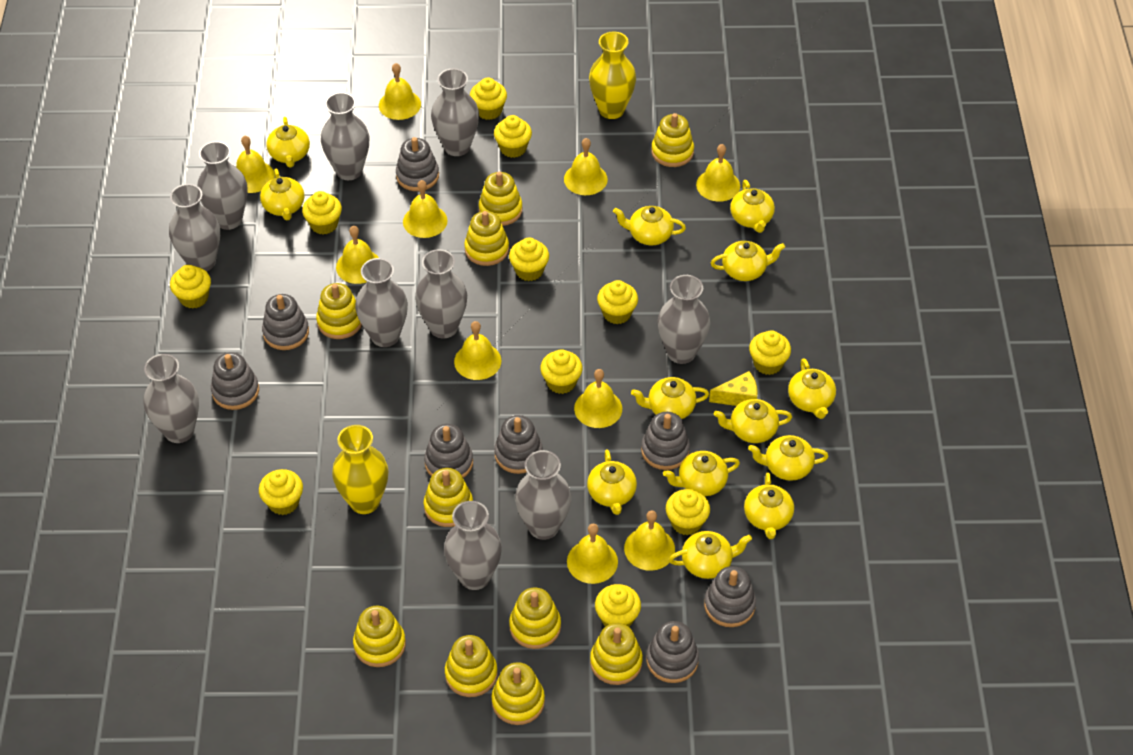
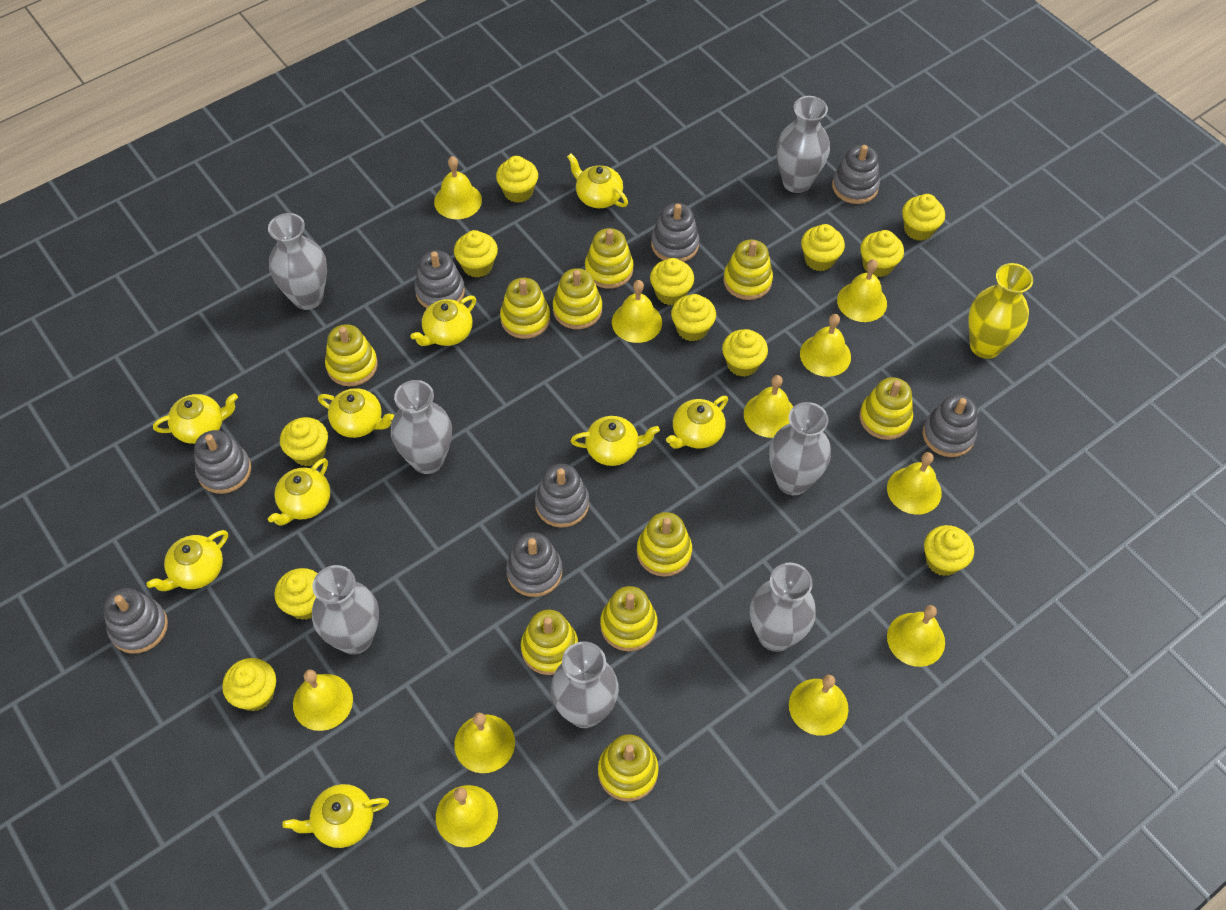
grey vase: [144,354,199,443] [169,184,220,272] [197,141,248,230] [321,92,369,180] [355,258,408,347] [415,249,467,339] [431,68,479,156] [444,501,502,590] [515,450,572,540] [657,275,710,364] = 10 -> [268,213,327,310] [312,565,379,655] [391,380,452,474] [551,642,619,728] [750,563,816,652] [769,402,831,495] [777,96,830,193] = 7
yellow bell: [236,136,275,193] [336,226,379,284] [379,63,421,120] [403,180,447,238] [454,321,501,380] [564,138,608,195] [567,524,618,584] [574,369,622,428] [624,510,675,571] [696,144,740,202] = 10 -> [293,670,353,731] [434,156,482,219] [436,785,498,847] [454,713,515,773] [612,280,662,343] [744,375,793,438] [789,675,849,736] [800,314,851,377] [837,259,887,322] [887,452,942,515] [887,605,945,667] = 11
yellow cheese: [709,371,758,406] = 1 -> none = 0
yellow cupcake: [170,265,211,309] [259,469,303,515] [302,191,342,235] [470,78,507,120] [494,115,532,158] [509,237,549,281] [540,349,582,394] [595,584,641,627] [597,280,638,324] [666,489,710,535] [749,330,791,375] = 11 -> [222,658,276,711] [275,568,318,620] [280,417,328,466] [454,230,498,278] [496,156,538,203] [650,258,694,305] [671,294,716,342] [722,329,768,377] [801,224,845,271] [860,230,904,277] [902,194,945,241] [924,525,974,576] = 12
yellow teapot: [260,169,304,220] [267,117,310,168] [587,450,637,515] [613,206,686,245] [631,377,709,419] [663,451,740,496] [669,531,752,579] [711,241,785,281] [714,399,792,443] [730,180,775,233] [744,472,794,539] [748,435,829,481] [788,358,836,419] = 13 -> [147,530,228,591] [153,394,238,444] [268,458,330,526] [282,784,389,848] [318,388,394,438] [410,296,476,346] [567,154,628,208] [571,416,660,466] [666,396,728,449] = 9
yellow vase: [332,425,388,514] [589,32,636,119] = 2 -> [968,263,1033,359] = 1

